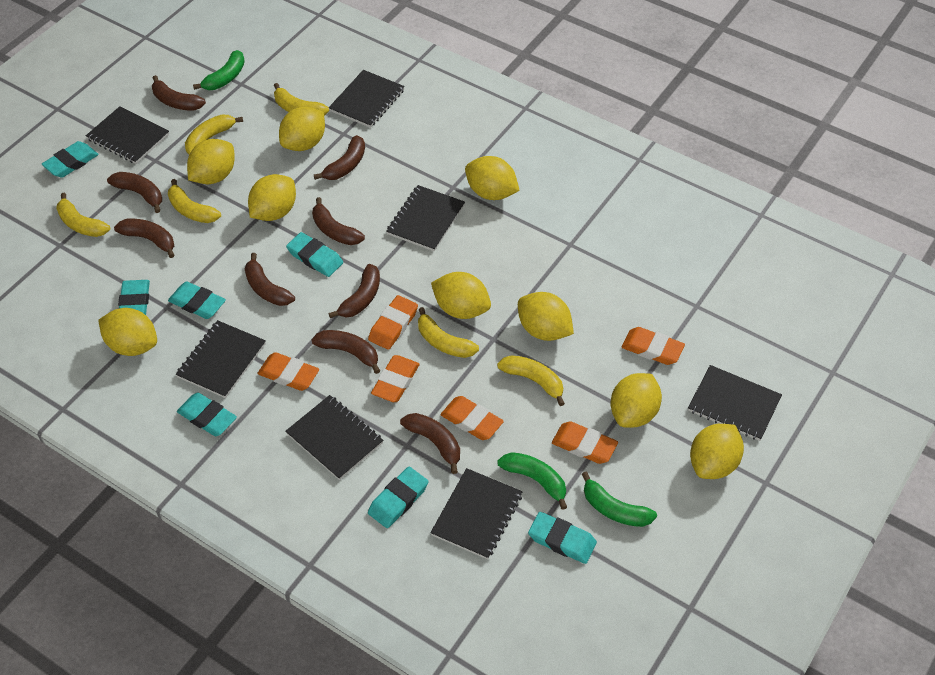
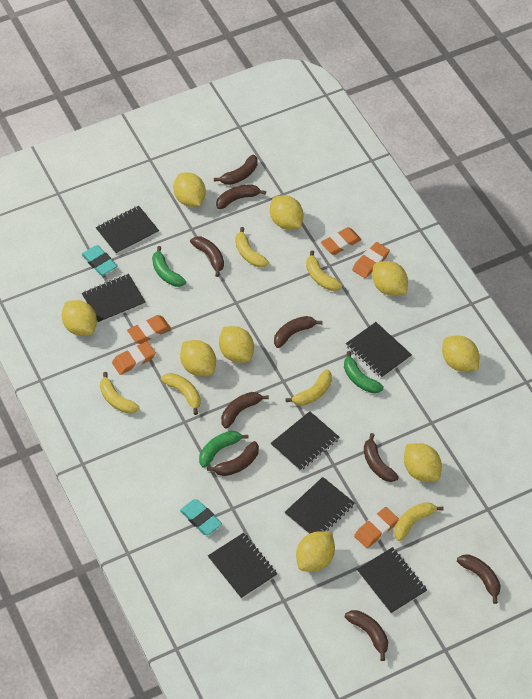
orange eraser: [257,352,319,391] [368,295,418,350] [371,355,420,402] [440,396,504,440] [552,421,618,464] [621,327,685,365] = 6 -> [112,341,156,375] [127,315,171,344] [321,227,362,255] [352,242,390,278] [354,507,399,548] = 5
turquoise eraser: [42,141,99,178] [118,280,150,315] [168,281,226,319] [177,392,237,436] [286,232,343,277] [368,467,429,528] [528,512,597,564] = 7 -> [81,245,117,275] [180,499,222,535] = 2

